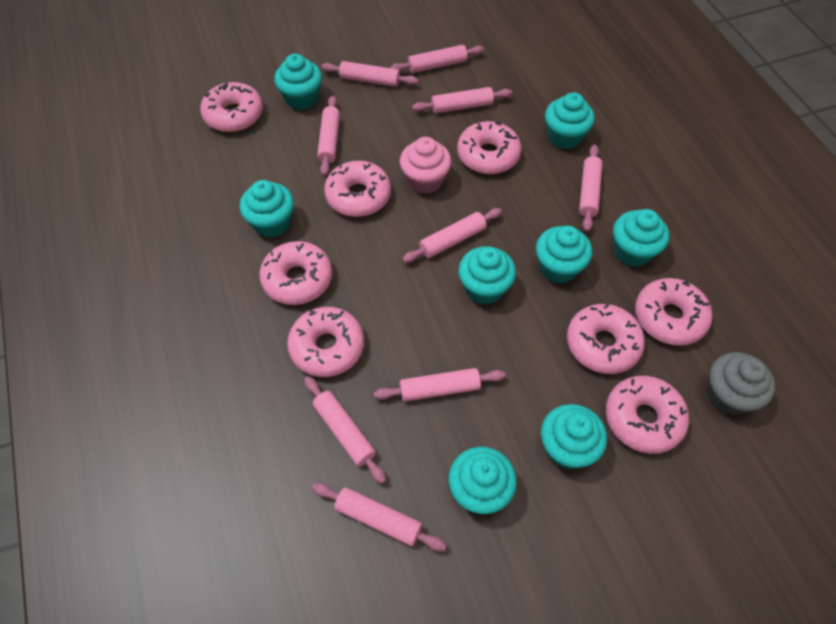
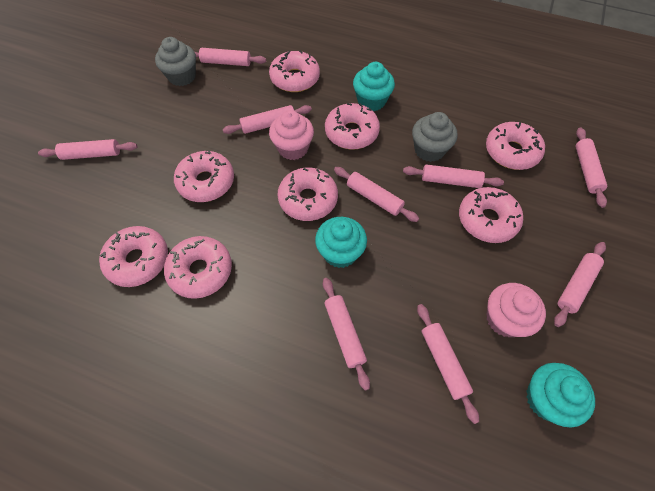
grey cupcake: [707,352,775,415] = 1 -> [155,37,196,86] [412,112,458,162] = 2
pink cupcake: [400,137,452,194] = 1 -> [269,110,314,160] [486,283,546,337] = 2
turquoise cupcake: [240,180,294,238] [274,54,322,110] [449,447,517,514] [459,246,516,305] [536,226,592,283] [541,404,607,469] [545,92,595,149] [613,209,670,267] = 8 -> [315,217,367,268] [353,62,395,111] [526,363,595,427] = 3

